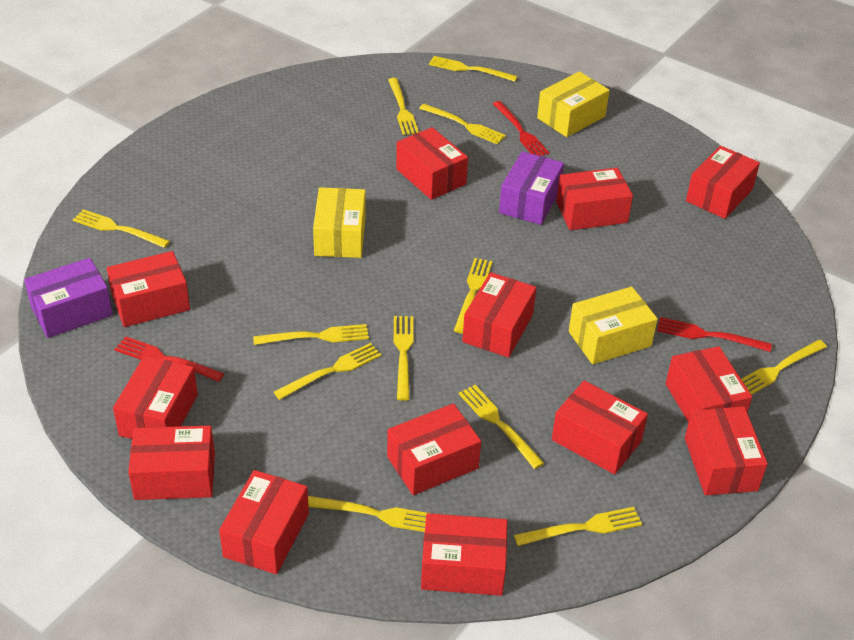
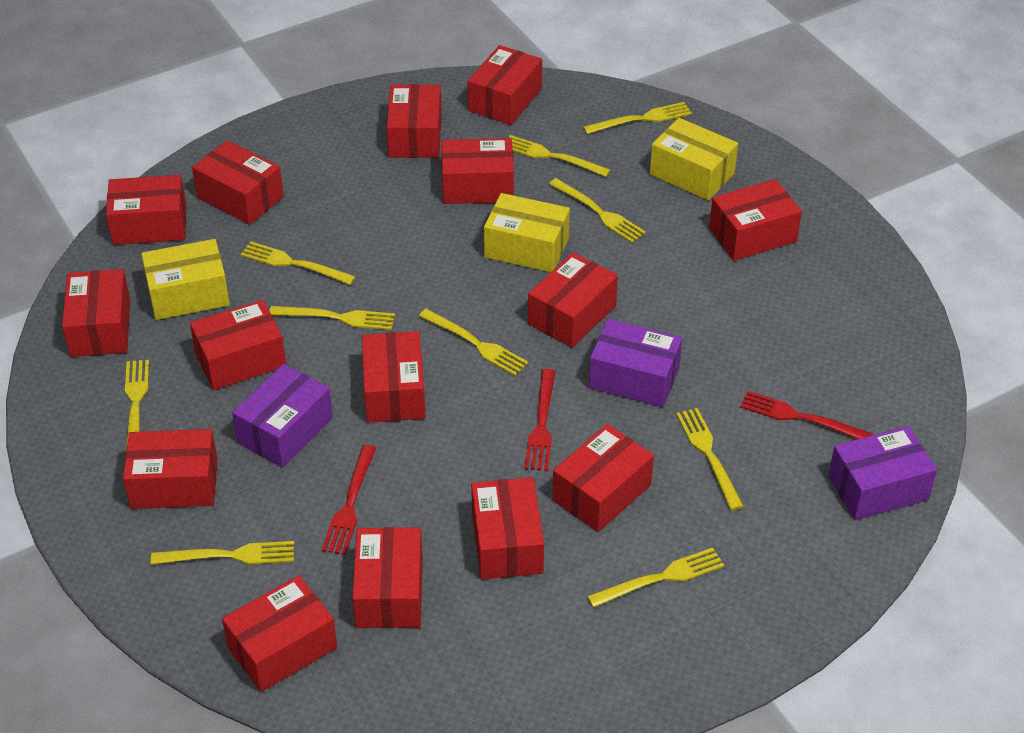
purple box: [24,258,113,338] [499,151,564,225] = 2 -> [232,364,333,468] [589,319,682,407] [828,426,937,520] = 3
red box: [107,251,190,327] [113,356,198,439] [128,425,215,500] [219,470,309,574] [387,403,481,495] [396,127,468,200] [421,513,507,596] [462,272,536,358] [552,380,648,474] [556,168,633,230] [666,346,752,423] [685,406,768,495] [686,146,760,219] = 13 -> [62,269,130,357] [106,175,186,245] [123,429,218,509] [190,300,286,390] [192,140,284,225] [222,576,337,692] [352,527,423,628] [362,331,426,423] [387,84,442,158] [442,138,514,204] [468,45,542,125] [471,477,544,579] [528,252,618,348] [552,424,654,532] [709,179,802,261] = 15
yellow fork: [73,209,170,248] [253,324,369,345] [274,343,382,400] [308,496,427,532] [388,78,419,135] [393,316,413,401] [419,104,506,144] [429,56,518,82] [454,258,492,334] [459,385,544,469] [514,507,642,546] [741,340,827,395] = 12 -> [125,360,149,451] [151,541,294,565] [241,242,356,285] [269,306,395,330] [419,309,528,376] [509,135,611,177] [549,178,646,243] [583,102,692,134] [587,548,724,608] [676,408,744,510] = 10

